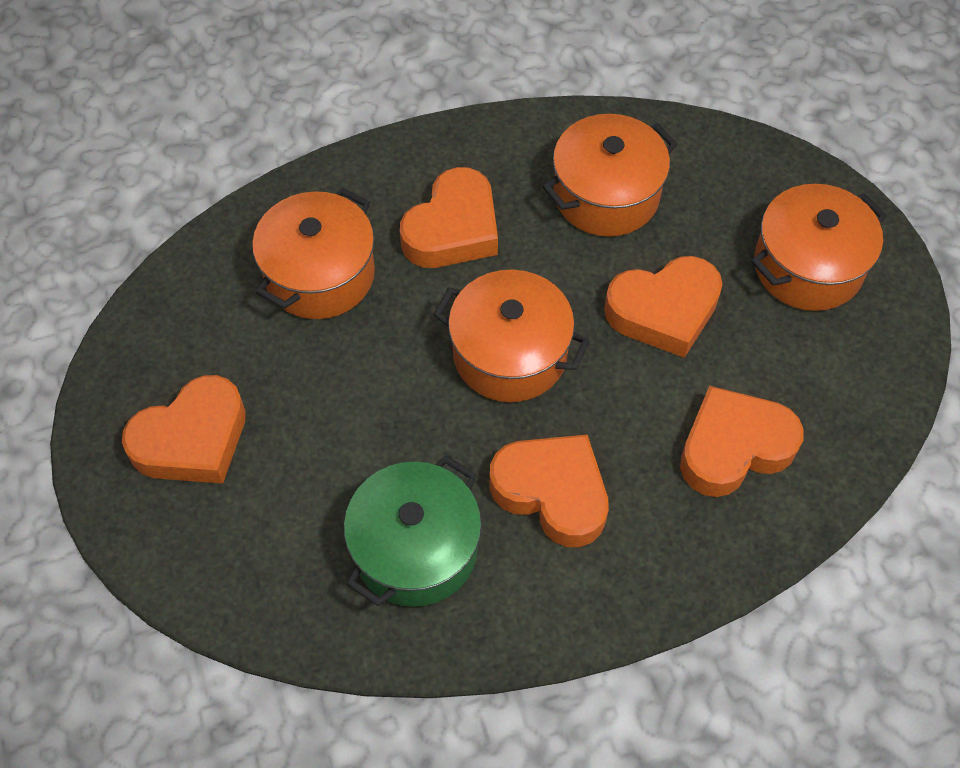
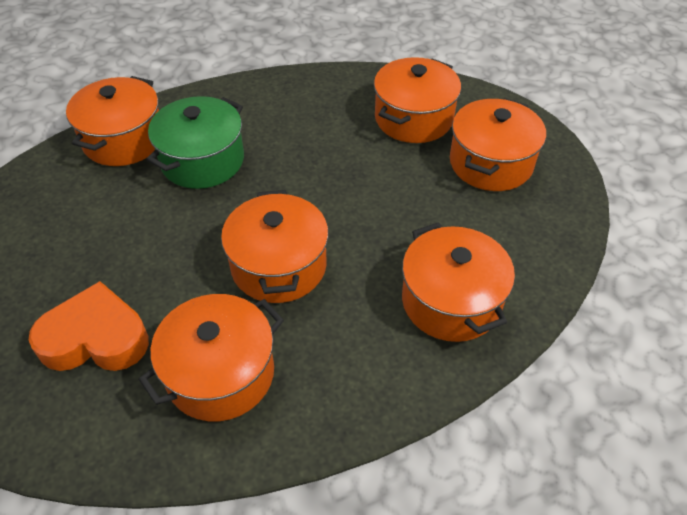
orange heart: [122,375,246,484] [400,167,498,268] [489,435,609,547] [604,256,723,358] [680,386,804,497] = 5 -> [29,281,149,371] = 1
orange pot: [252,188,375,319] [434,270,590,402] [543,114,678,237] [751,184,887,311] = 4 -> [66,76,159,166] [138,294,284,421] [221,190,329,303] [374,57,461,143] [402,222,515,342] [450,98,546,191] = 6

